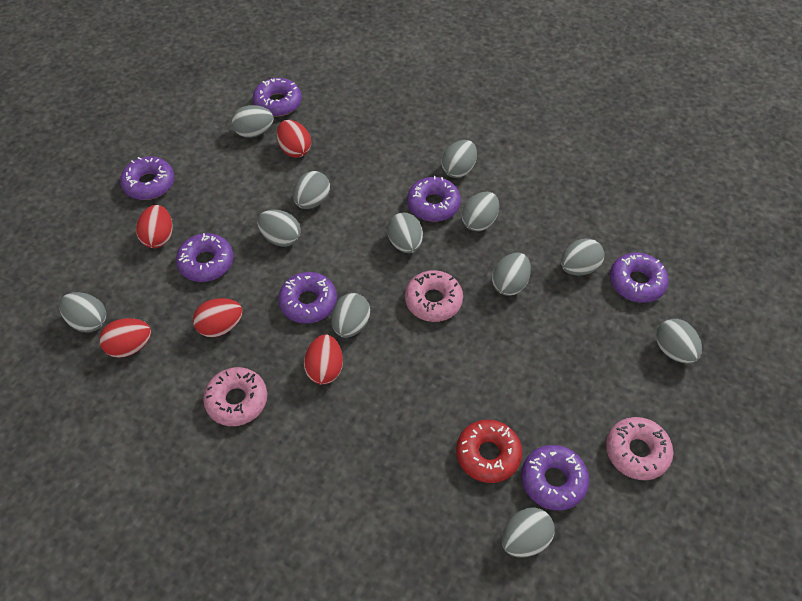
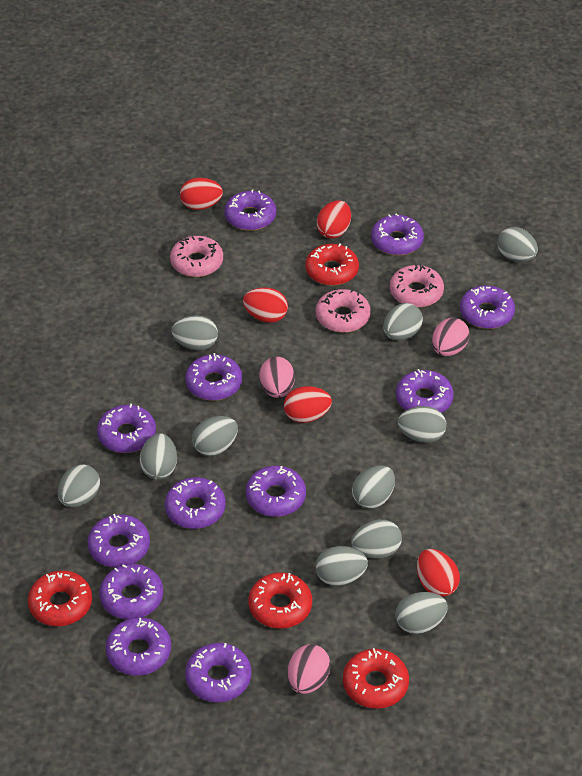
grey egg: [59,292,106,332] [231,105,274,138] [257,210,301,247] [293,171,330,209] [332,293,370,338] [387,212,423,253] [441,140,477,178] [461,192,499,231] [492,252,531,296] [502,507,555,558] [561,238,604,276] [656,319,702,364] = 12 -> [58,464,100,507] [140,433,177,480] [171,315,218,350] [192,416,238,456] [316,546,368,586] [351,519,402,559] [352,465,395,509] [383,303,423,340] [396,592,448,634] [398,406,446,443] [497,227,538,262] = 11
pink egg: none = 0 -> [259,357,295,398] [288,645,331,694] [432,318,470,356] = 3
purple donut: [120,157,174,200] [176,233,233,282] [252,78,302,117] [278,272,337,324] [407,176,461,222] [522,445,589,511] [610,253,669,303] = 7 -> [88,514,150,568] [97,404,156,453] [99,564,163,619] [106,617,171,676] [165,477,226,529] [185,353,242,401] [185,643,251,702] [224,189,276,231] [246,466,306,517] [371,214,424,256] [396,369,454,413] [460,285,515,329] = 12
red donut: [456,420,522,483] = 1 -> [28,570,92,626] [248,573,312,628] [305,243,359,286] [343,648,409,709] = 4

